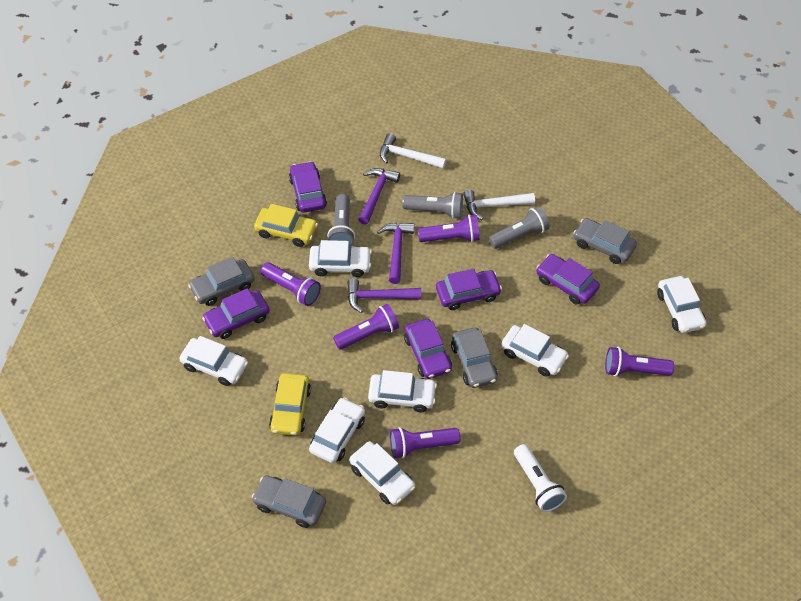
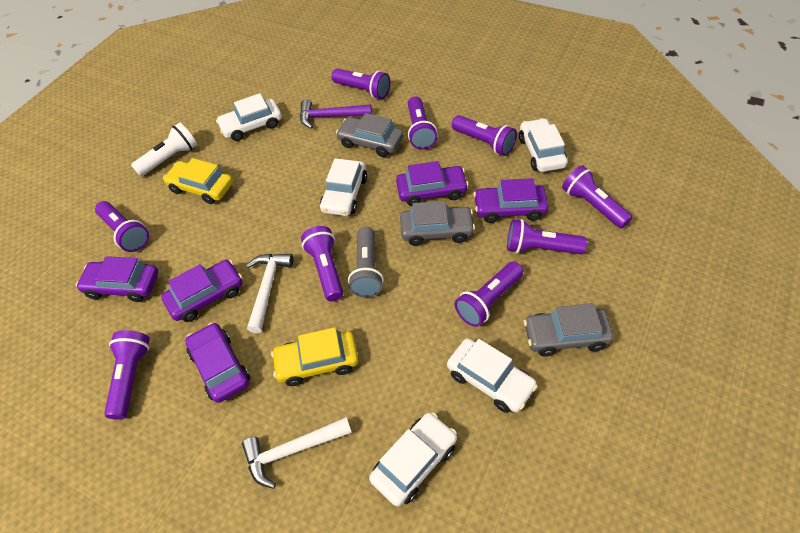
grey car: [188,257,255,306] [252,475,326,528] [451,327,498,388] [573,218,637,264] = 4 -> [336,113,403,157] [400,201,475,246] [524,303,614,357] = 3
grey flashlight: [327,194,355,246] [402,192,463,219] [488,206,550,249] = 3 -> [348,226,384,297] = 1
purple flashlight: [261,262,321,306] [333,304,399,350] [390,427,461,459] [418,215,480,242] [605,347,674,376] = 5 -> [95,201,149,252] [104,330,150,420] [301,226,344,301] [331,68,390,99] [408,96,437,150] [452,115,517,156] [455,262,523,327] [507,219,587,254] [562,165,633,228] = 9
purple hammer: [347,278,421,313] [358,168,400,224] [377,223,414,284] = 3 -> [300,99,372,129] = 1
white car: [179,336,248,386] [309,240,372,277] [309,397,365,463] [349,441,415,505] [368,370,437,412] [501,324,569,377] [657,276,707,333] = 7 -> [216,93,282,141] [320,158,367,216] [369,413,457,506] [447,338,538,413] [519,118,568,172] = 5

